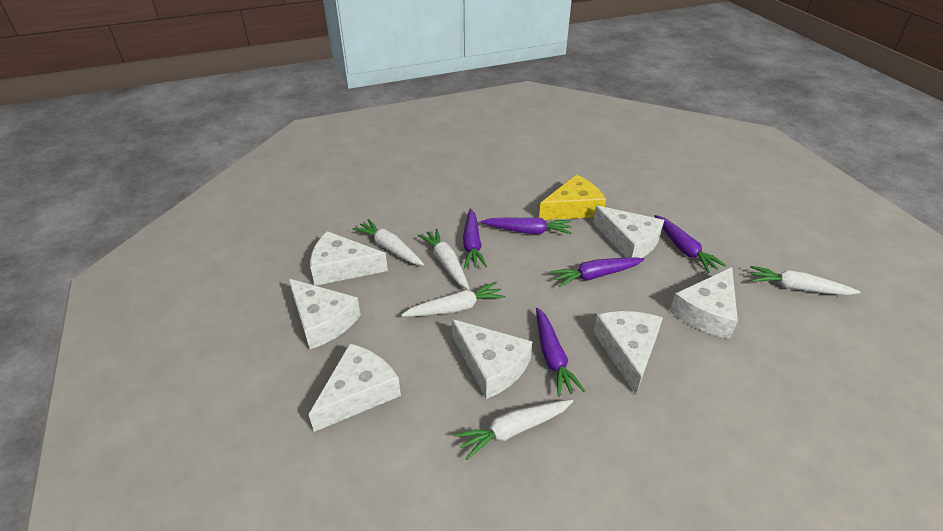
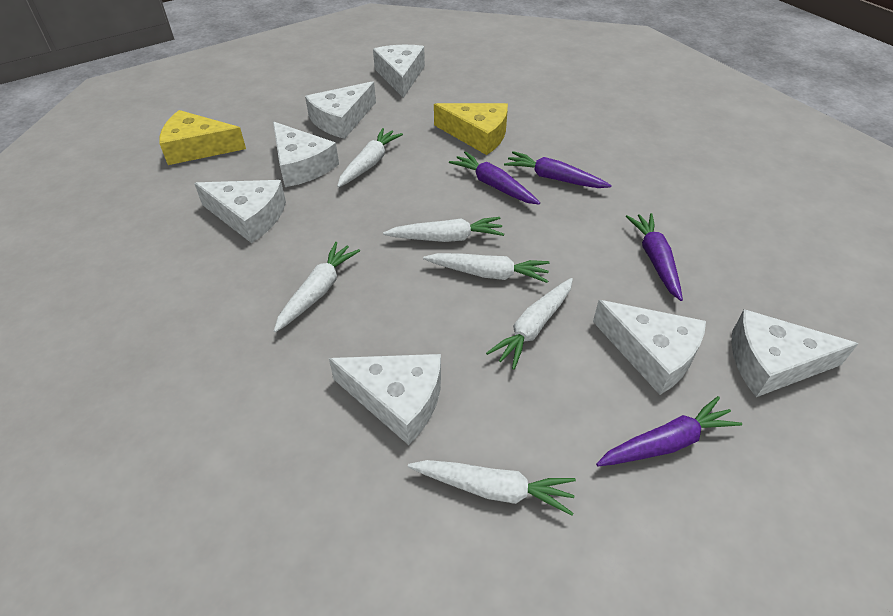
purple carrot: [463,208,487,268] [481,217,572,234] [536,308,585,397] [550,257,644,287] [654,215,726,273] = 5 -> [449,151,540,205] [504,151,612,188] [596,396,742,466] [626,213,683,301] = 4
white carrot: [353,219,424,265] [401,282,505,317] [418,229,470,290] [454,399,573,460] [750,266,860,295] = 5 -> [274,242,360,332] [337,128,403,188] [383,217,504,242] [408,460,576,516] [423,253,550,283] [486,278,573,370] = 6
yellow cheese: [539,175,606,220] = 1 -> [159,110,246,165] [434,103,508,155] = 2

